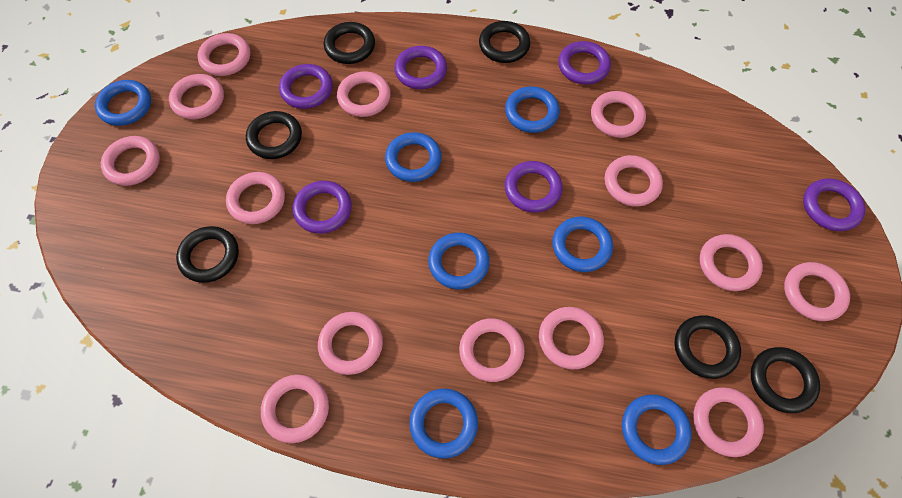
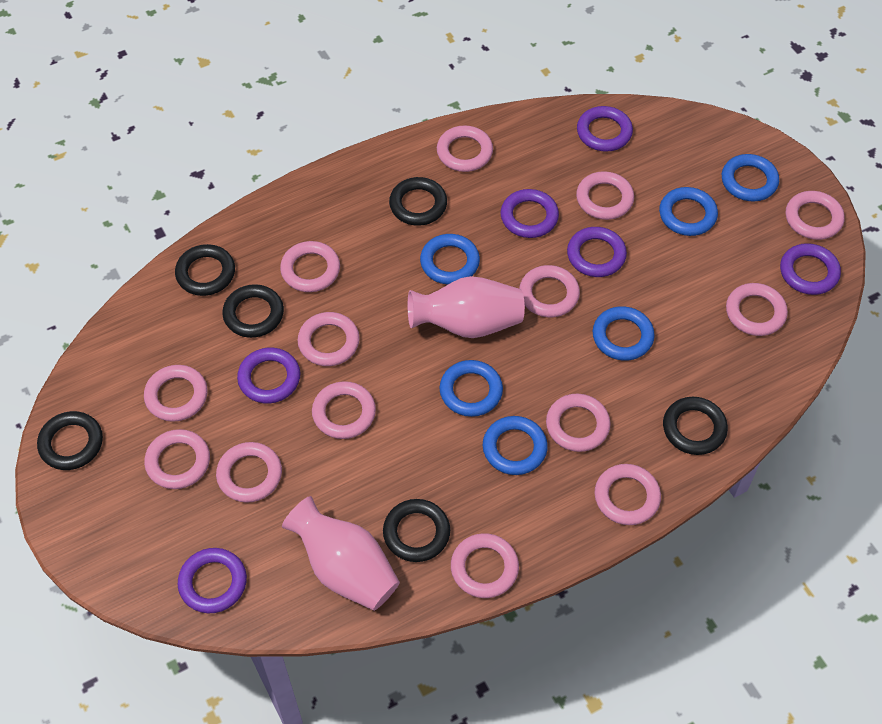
blue ring: [95,80,151,126] [385,132,442,182] [409,389,478,459] [428,233,490,289] [505,86,560,133] [552,217,613,272] [622,395,692,465] = 7 -> [420,234,480,285] [440,360,503,417] [483,416,548,475] [593,306,655,361] [659,187,718,236] [722,154,779,201] = 6
pink vase: none = 0 -> [282,496,400,611] [408,276,525,338] = 2

